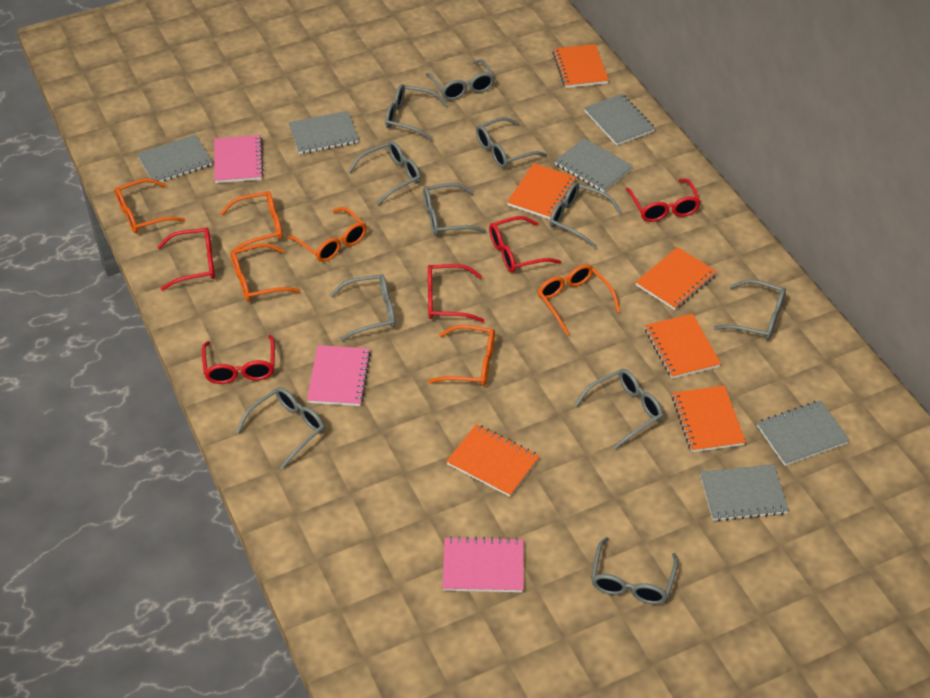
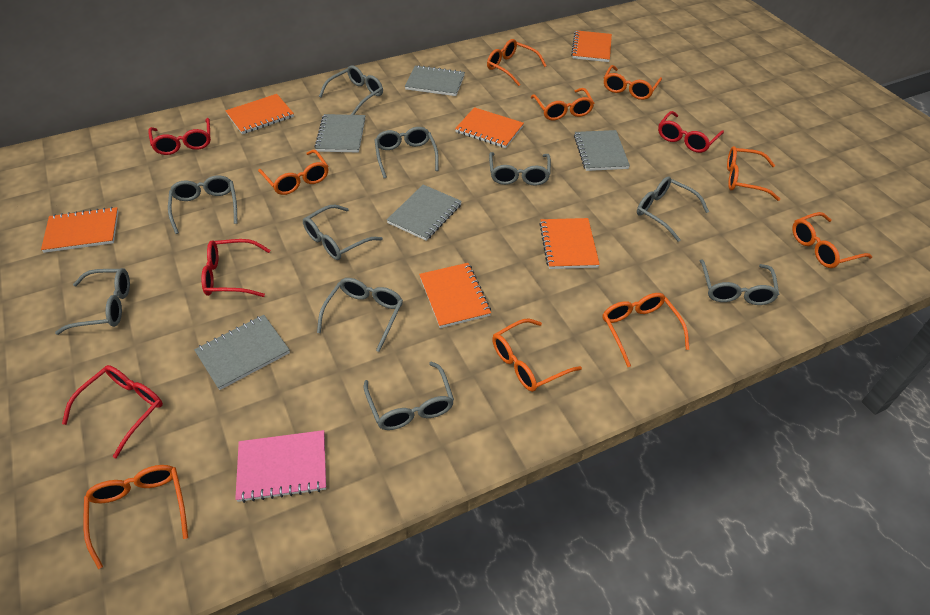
grey glasses: [236,387,325,470] [330,274,395,341] [348,141,421,205] [385,84,448,141] [423,183,486,236] [426,59,495,100] [476,117,547,168] [549,182,622,249] [575,369,663,449] [591,537,678,605] [714,279,786,340] = 11 -> [55,268,130,335] [168,175,238,234] [303,205,383,260] [317,278,403,352] [319,65,383,115] [364,361,454,430] [375,127,439,178] [489,152,551,186] [637,176,709,242] [700,259,779,305] = 10
grey notebook: [137,134,213,184] [288,111,359,154] [555,138,633,192] [584,94,655,146] [700,464,789,521] [757,400,850,466] = 6 -> [194,315,290,390] [314,114,365,153] [387,185,462,241] [405,65,465,96] [574,130,630,171] = 5
orange glasses: [115,179,186,233] [220,191,283,251] [231,243,301,301] [287,207,367,262] [428,325,495,386] [538,264,620,335] = 6 -> [83,465,188,569] [258,150,328,195] [487,39,547,86] [492,318,582,392] [531,88,594,120] [603,293,689,367] [604,65,662,100] [727,146,780,201] [792,212,873,268] = 9
pink notebook: [214,135,264,183] [307,345,371,406] [443,536,524,592] = 3 -> [235,430,326,503] = 1
red glasses: [157,228,215,291] [202,335,275,384] [428,264,485,322] [489,216,561,273] [626,179,701,222] = 5 -> [62,365,163,458] [148,118,211,155] [201,239,271,297] [658,111,724,153] = 4

